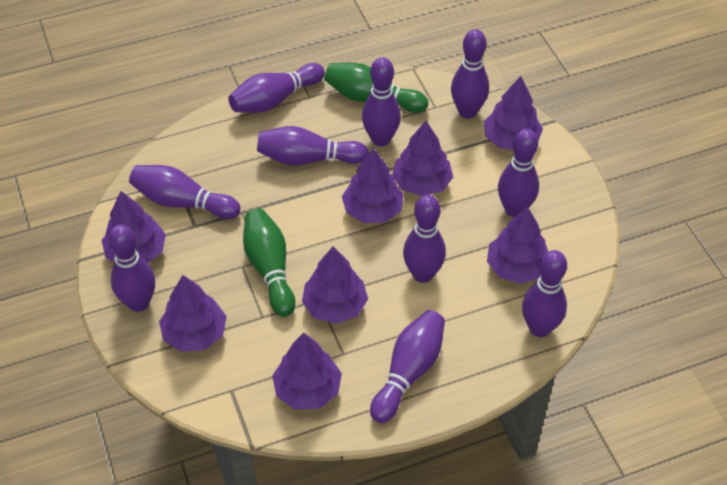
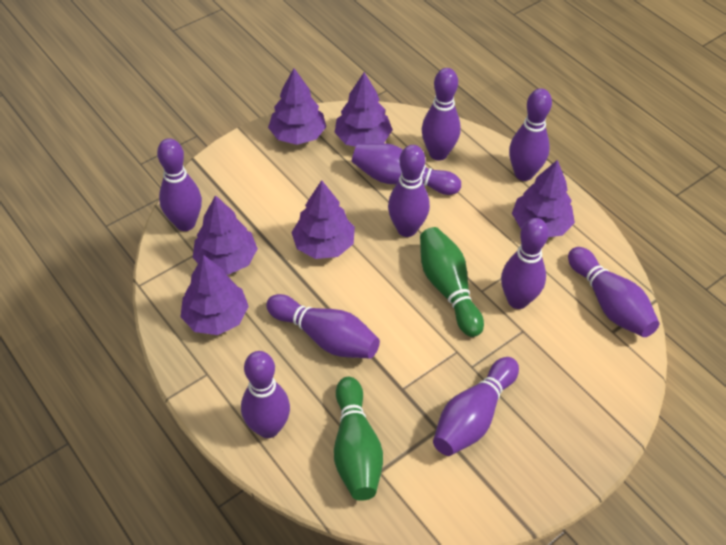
purple tree: [102,191,166,263] [159,275,227,352] [272,333,342,410] [302,246,368,324] [342,148,404,223] [392,121,453,196] [484,76,543,150] [487,206,548,284] = 8 -> [181,255,249,335] [193,195,258,275] [268,68,326,145] [291,180,355,259] [335,72,393,147] [512,160,575,237] = 6

